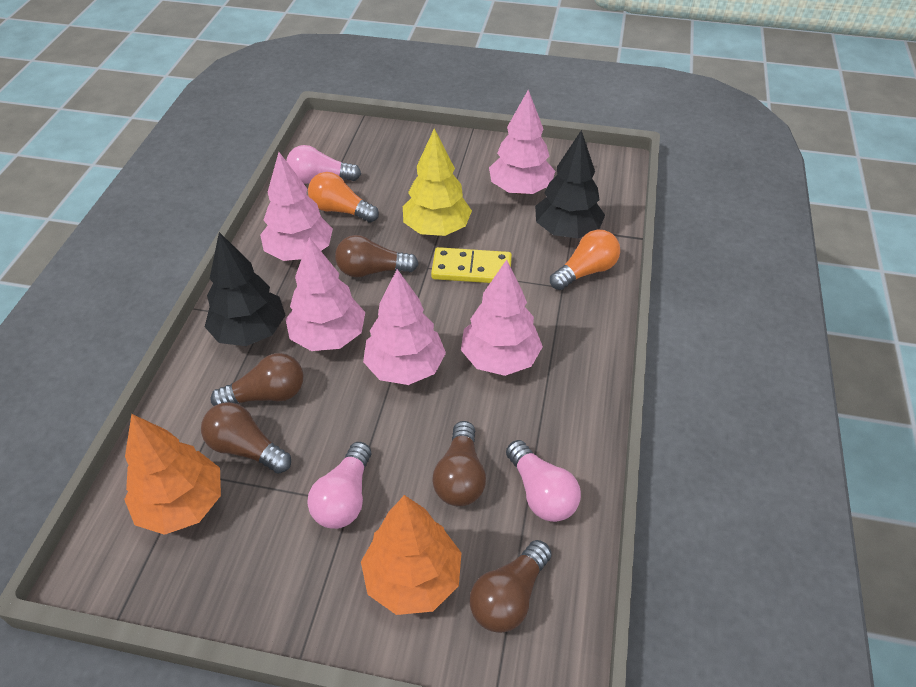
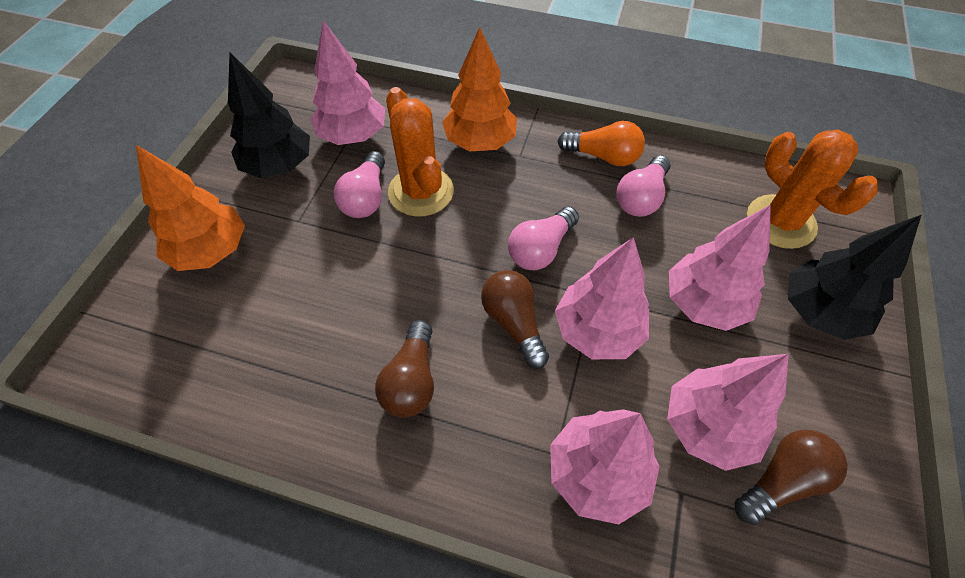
brown light bulb: [201,402,291,474] [211,353,303,406] [335,235,419,278] [432,421,486,506] [470,540,552,633] = 5 -> [375,320,434,418] [481,270,549,369] [734,430,848,525] = 3
orange cactus: none = 0 -> [386,87,454,217] [747,130,878,249] = 2
orange light bulb: [308,172,379,223] [550,230,620,290] = 2 -> [557,121,645,166] = 1
yellow domino: [431,247,512,283] = 1 -> none = 0
yellow tree: [403,128,472,236] = 1 -> none = 0

